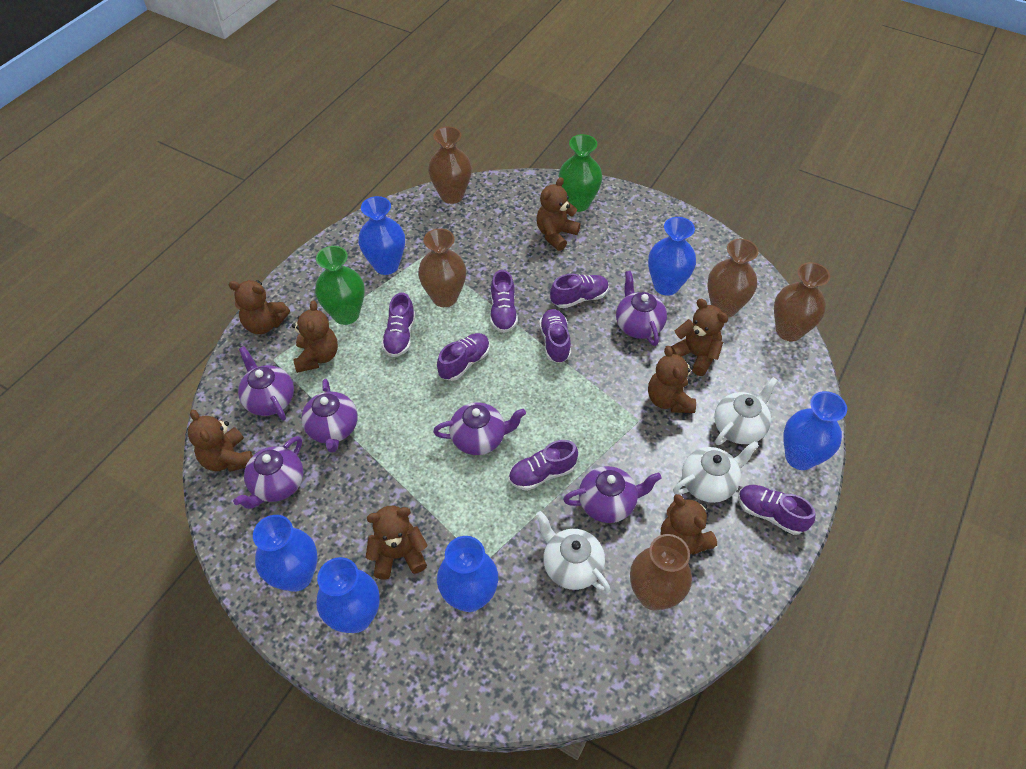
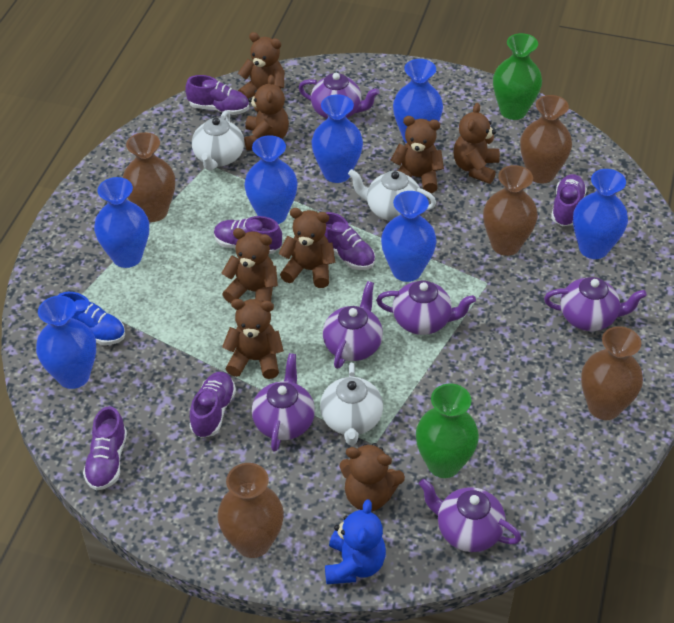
blue shoe: none = 0 -> [58,292,125,345] = 1
blue teddy bear: none = 0 -> [325,500,386,584] = 1
blue vase: [253,515,318,592] [316,557,380,633] [358,196,405,275] [437,536,498,612] [648,217,696,296] [783,391,847,470] = 6 -> [36,295,96,389] [94,177,149,268] [244,135,298,224] [312,94,363,183] [381,191,437,282] [393,59,443,143] [573,169,628,259] = 7
purple shoe: [382,292,416,357] [437,333,490,381] [490,270,518,333] [509,440,578,491] [539,309,571,363] [550,274,609,308] [738,485,816,535] = 7 -> [83,406,127,491] [185,75,249,115] [189,372,236,438] [214,216,282,254] [324,212,375,270] [551,174,587,226] = 6

